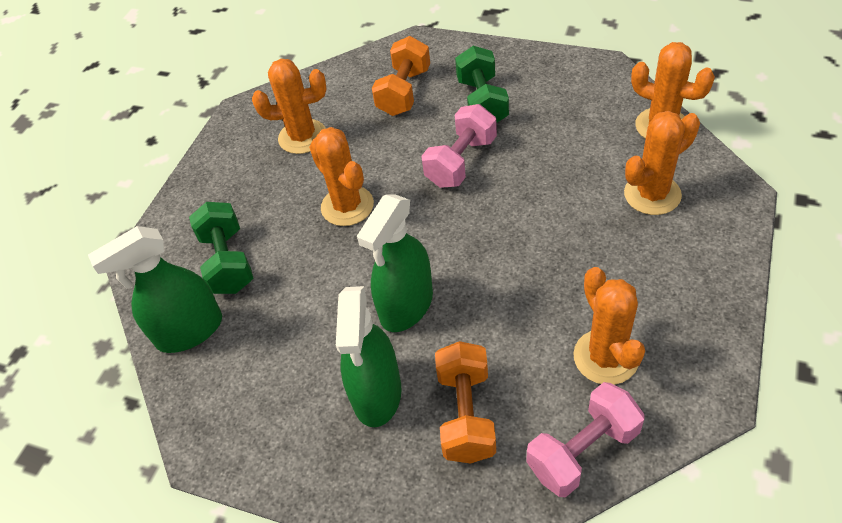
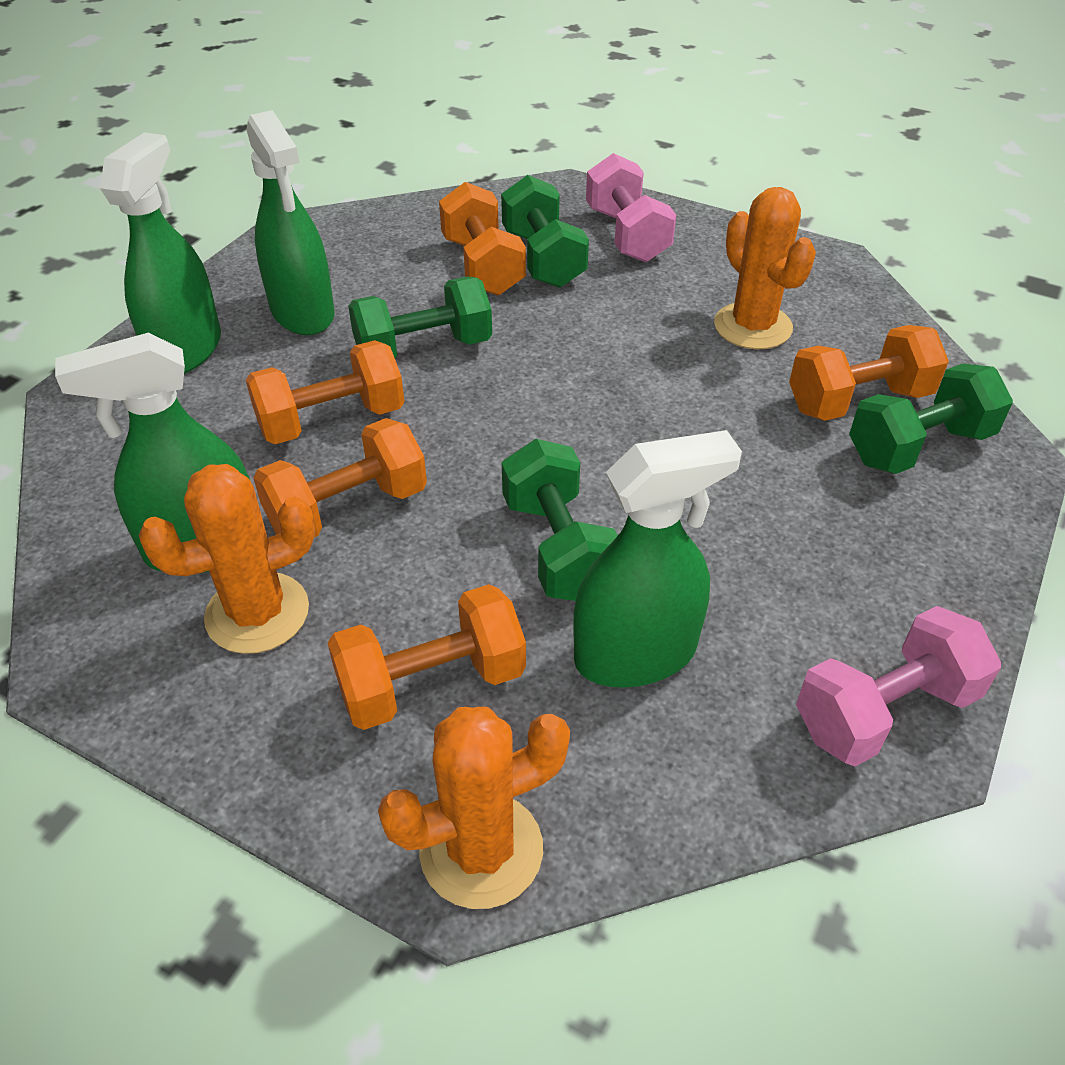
green dumbbell: [189,202,253,294] [455,46,509,123] = 2 -> [348,276,492,358] [501,175,589,288] [502,439,618,601] [849,363,1013,474] = 4
green spray bottle: [88,226,222,353] [336,286,402,427] [357,194,433,332] = 3 -> [55,332,250,573] [100,132,221,374] [247,110,335,335] [573,430,742,688] = 4
orange cactus: [252,59,327,154] [309,127,374,226] [573,267,645,385] [624,111,700,215] [631,42,715,139] = 5 -> [139,464,315,654] [378,707,570,909] [714,187,816,349] = 3
orange dumbbell: [372,36,430,116] [435,341,496,464] = 2 -> [246,340,404,444] [253,418,427,537] [328,584,526,730] [439,182,526,296] [789,325,949,421] = 5

